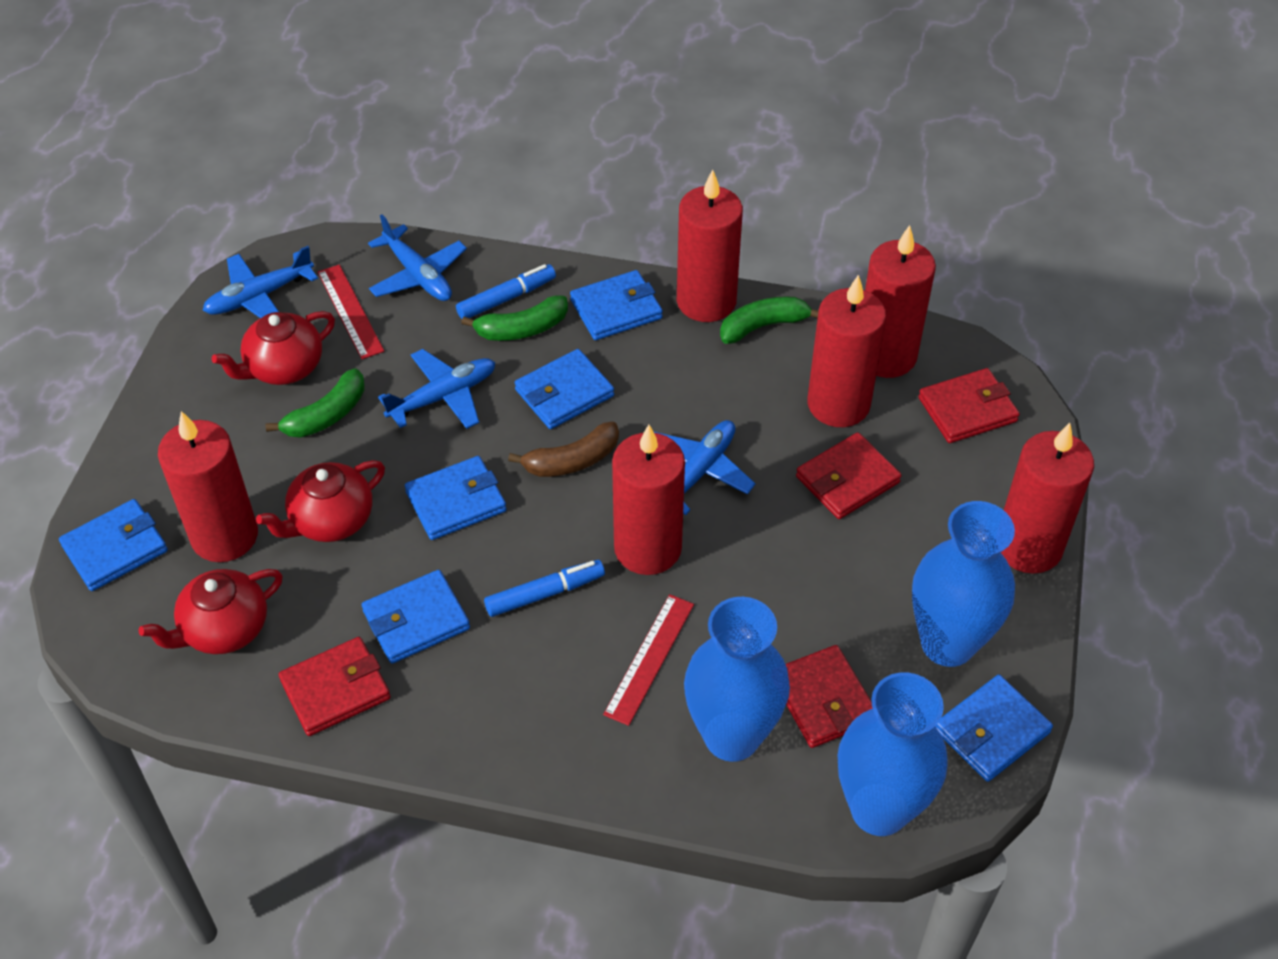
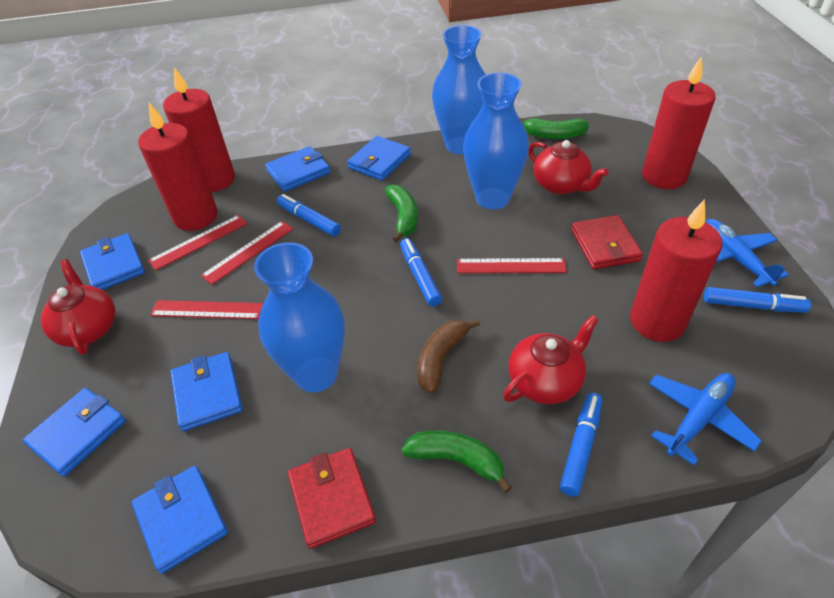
blue marker: [456,264,556,319] [484,560,605,617] = 2 -> [277,194,341,236] [400,238,442,307] [560,393,602,497] [704,287,811,313] = 4
blue plane: [203,246,318,318] [368,214,467,301] [378,349,495,429] [654,420,756,515] = 4 -> [649,373,762,465] [705,219,789,287] = 2
red candle: [158,411,258,562] [612,424,685,575] [677,170,743,322] [807,275,886,427] [865,225,936,378] [1001,423,1094,574] = 6 -> [138,103,218,231] [163,67,235,192] [630,199,722,342] [642,56,716,189] = 4
red ruler: [318,265,384,359] [603,594,694,726] = 2 -> [148,215,247,270] [150,300,264,319] [201,221,293,285] [457,258,566,273] = 4
red wallet: [279,637,391,736] [786,645,873,748] [796,432,902,519] [918,368,1020,443] = 4 -> [288,448,376,549] [571,215,643,269] = 2

